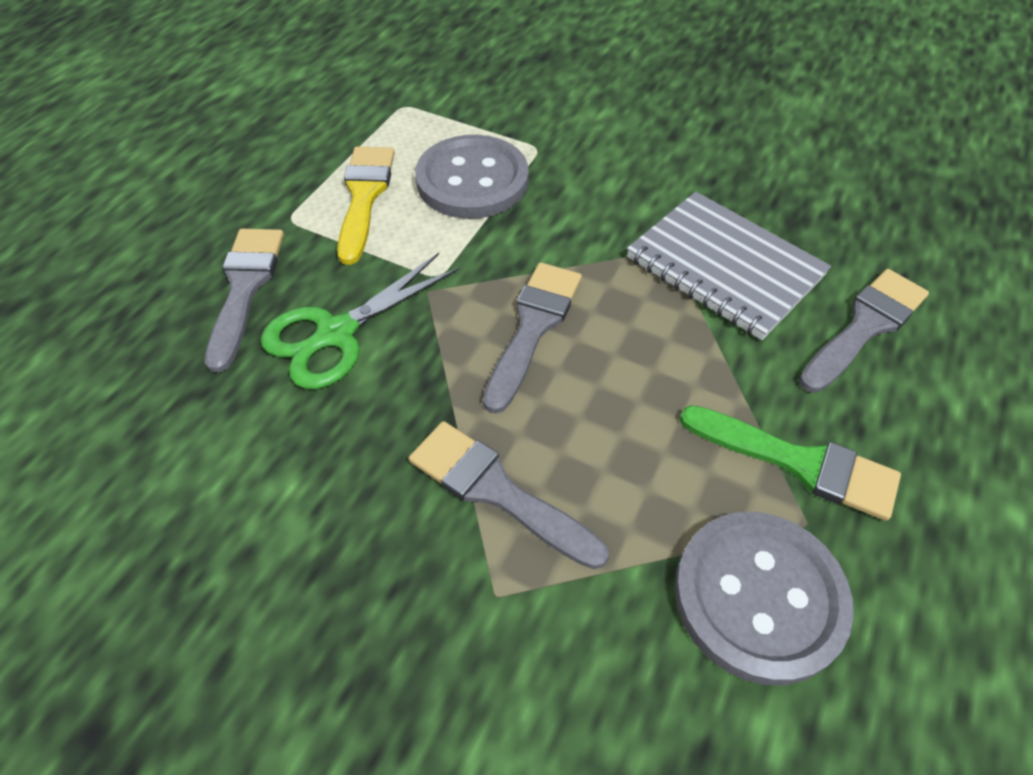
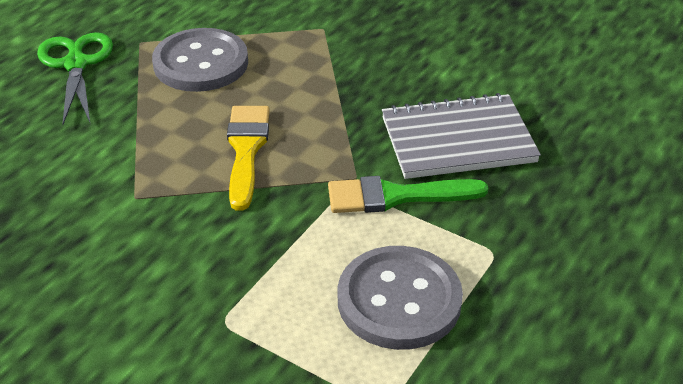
grey brush: [205,229,284,373] [409,421,609,569] [483,262,582,414] [799,269,929,393] = 4 -> none = 0

